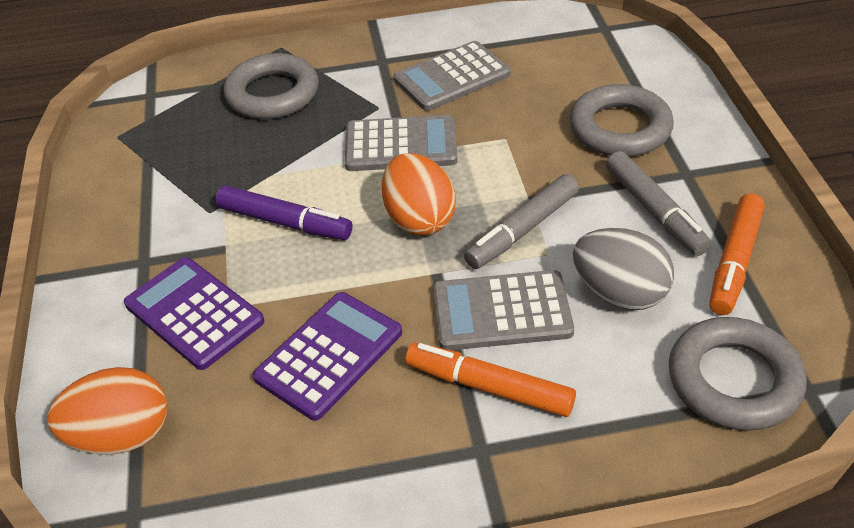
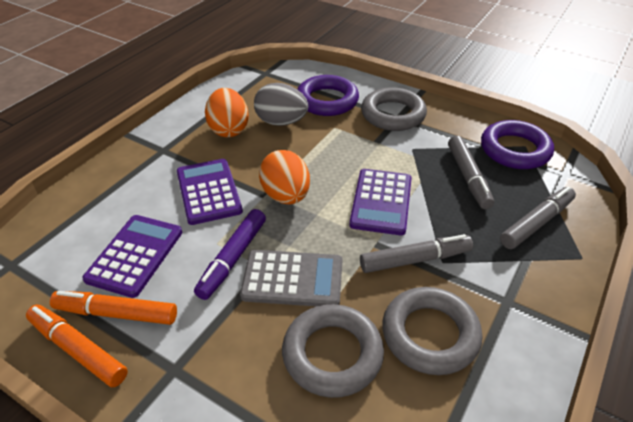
grey calculator: [345,115,458,171] [394,41,511,111] [433,270,574,350] = 3 -> [240,250,343,306] = 1
grey marker: [464,174,579,269] [606,151,711,256] = 2 -> [360,234,473,273] [448,136,494,209] [500,187,576,249] = 3
purple calculator: [124,257,265,370] [253,292,402,421] = 2 -> [82,215,182,298] [177,159,243,225] [349,169,412,235] = 3
purple ring: none = 0 -> [297,75,359,116] [481,120,554,169] = 2

